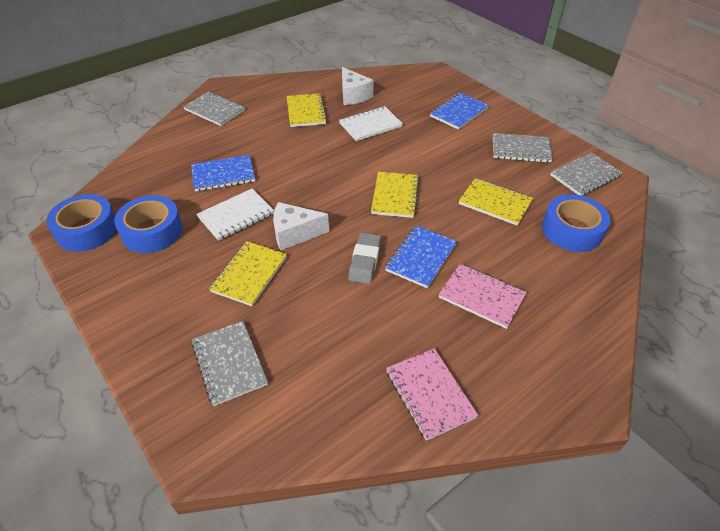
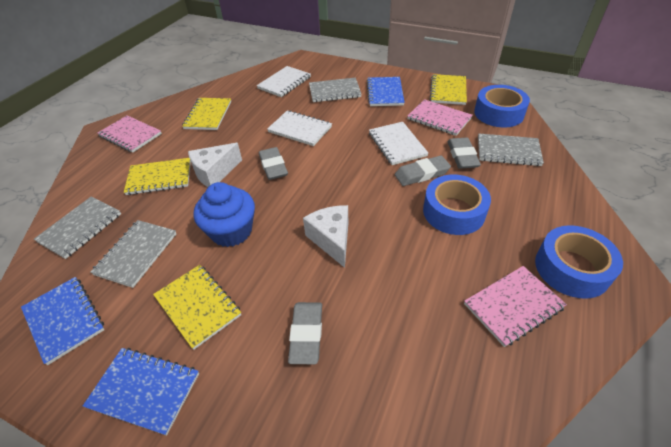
blue cupcake: none = 0 -> [194,182,255,247] = 1
grey eraser: [348,233,381,284] = 1 -> [259,147,288,180] [288,302,322,364] [395,155,451,186] [448,138,481,169] = 4
pink notebook: [386,348,478,441] [439,264,527,329] = 2 -> [98,115,162,153] [408,99,473,136] [464,266,567,347] = 3
white notebook: [197,189,274,241] [339,106,403,141] = 2 -> [257,66,311,97] [267,110,332,146] [369,122,428,165] = 3

